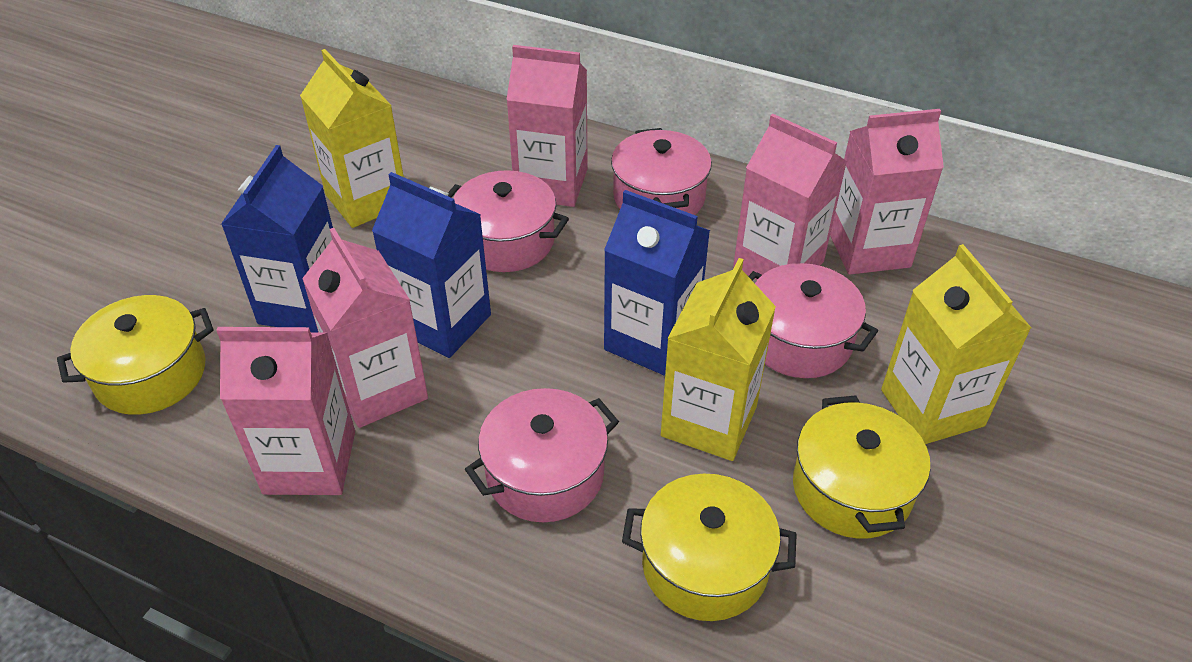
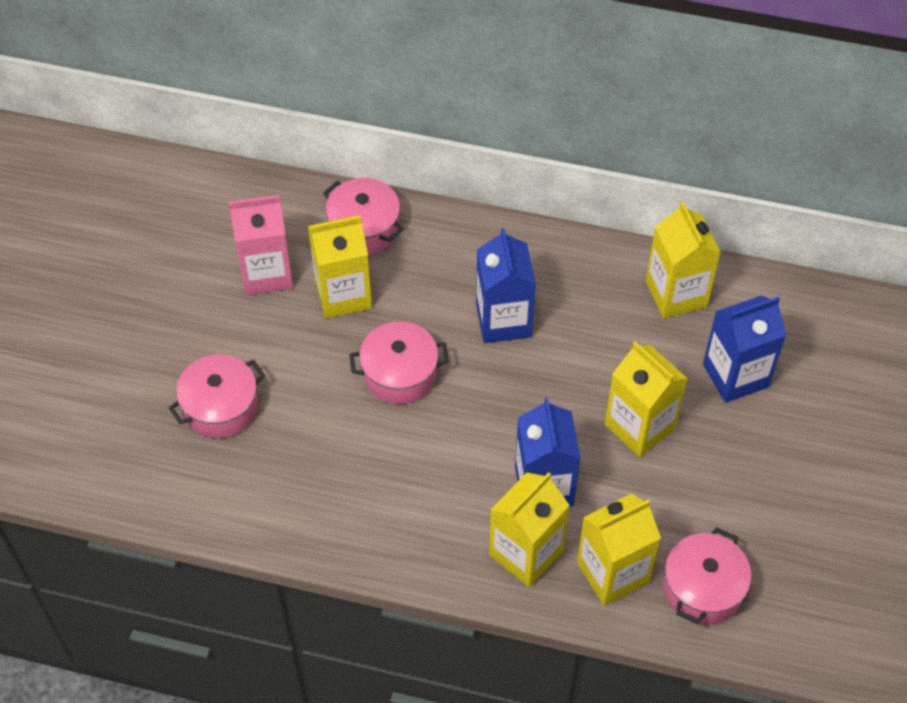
pink carton: [216,327,355,495] [302,228,428,428] [506,45,588,207] [733,114,847,280] [830,109,944,275] = 5 -> [229,195,293,295] = 1
yellow carton: [300,49,404,228] [661,258,776,461] [881,244,1031,444] = 3 -> [308,216,372,319] [489,472,570,587] [577,494,661,606] [605,341,688,457] [646,202,721,319] = 5
yellow pot: [57,295,214,415] [622,473,797,621] [793,395,930,539] = 3 -> none = 0

